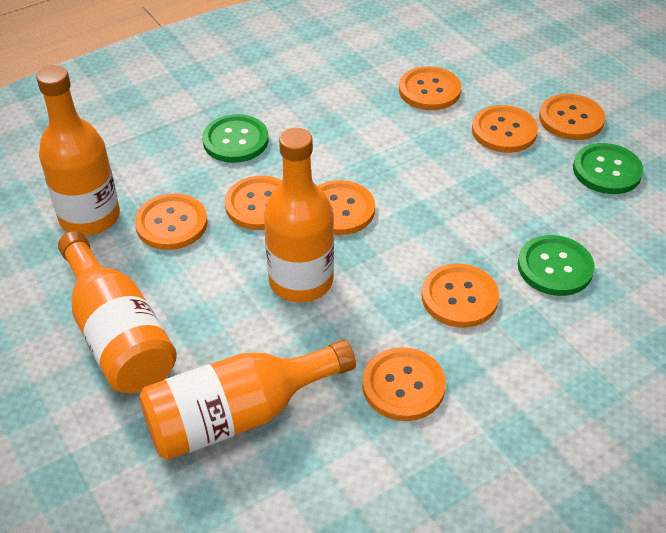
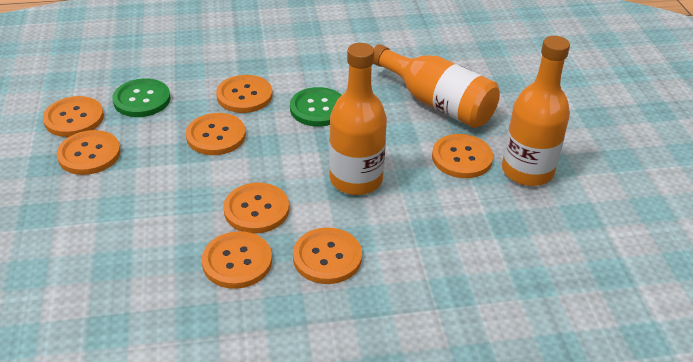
green button: [202,114,268,163] [518,235,595,296] [573,143,643,194] = 3 -> [112,78,171,117] [290,87,341,127] = 2
orange bottle: [36,65,120,236] [58,231,177,393] [139,339,356,460] [264,128,334,303] = 4 -> [329,43,387,195] [373,44,500,128] [502,36,570,186] = 3

